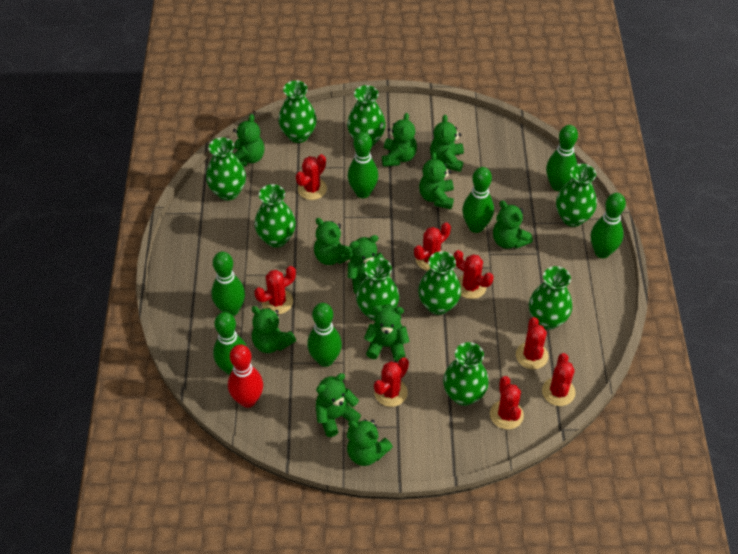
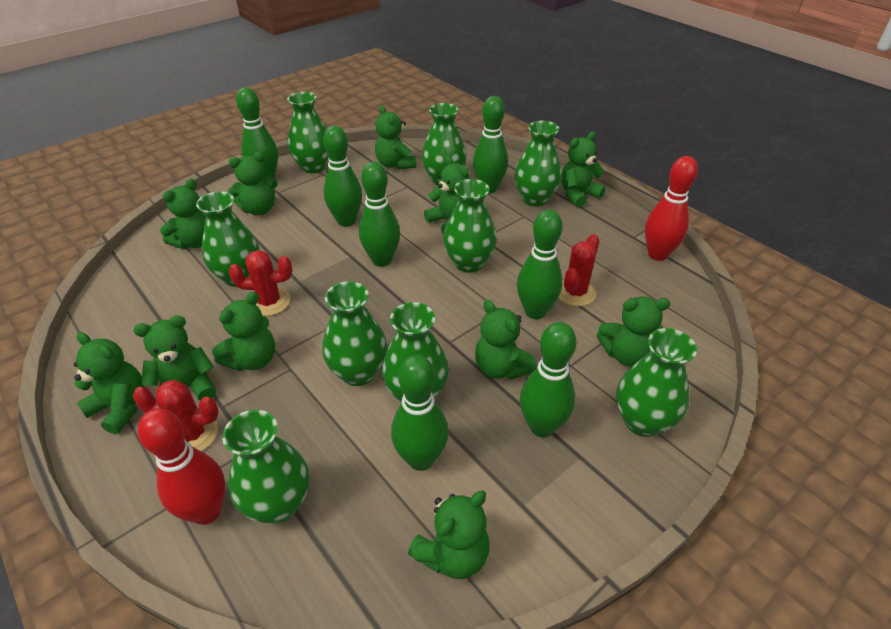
red bowling pin: [228,344,263,408] = 1 -> [138,409,225,525] [645,156,698,261] = 2
red cactus: [255,266,296,314] [296,154,327,200] [374,357,409,407] [414,222,451,271] [454,250,493,299] [490,376,524,429] [516,317,549,369] [542,353,576,406] = 8 -> [133,380,219,451] [228,250,292,316] [559,234,599,306] = 3

